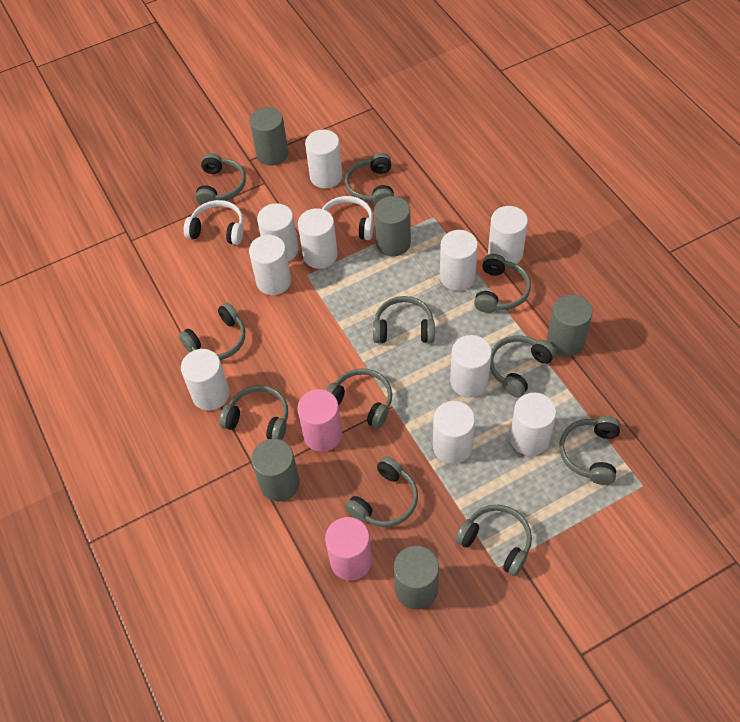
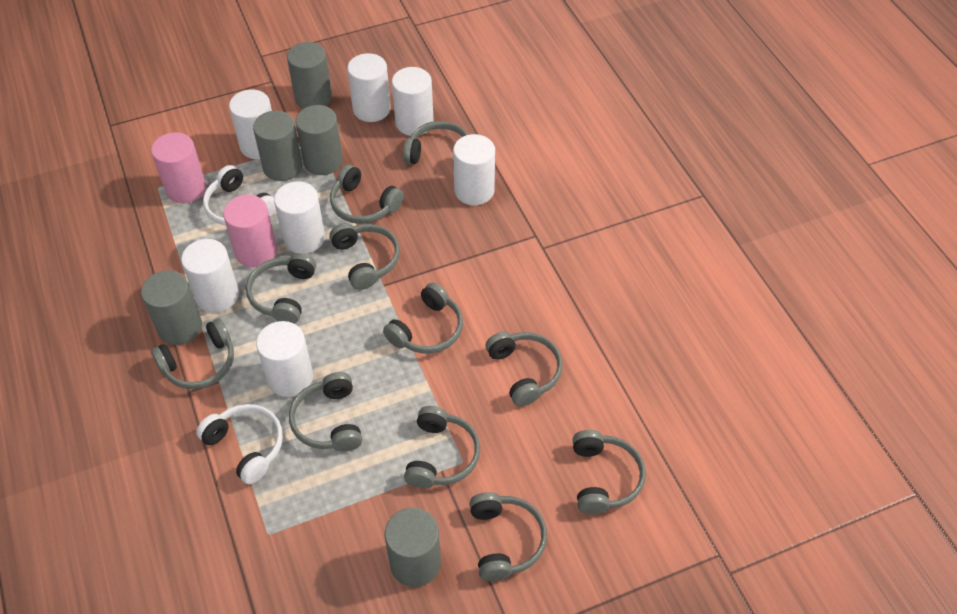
white cylinder: [181,349,230,411] [249,235,291,295] [257,203,298,262] [298,208,338,269] [305,130,343,188] [433,401,475,464] [440,230,478,291] [450,335,492,398] [488,206,528,264] [510,393,556,456] = 10 -> [181,239,239,313] [229,89,272,159] [256,321,313,397] [274,181,325,254] [347,53,391,122] [392,67,434,136] [453,134,495,205] = 7

